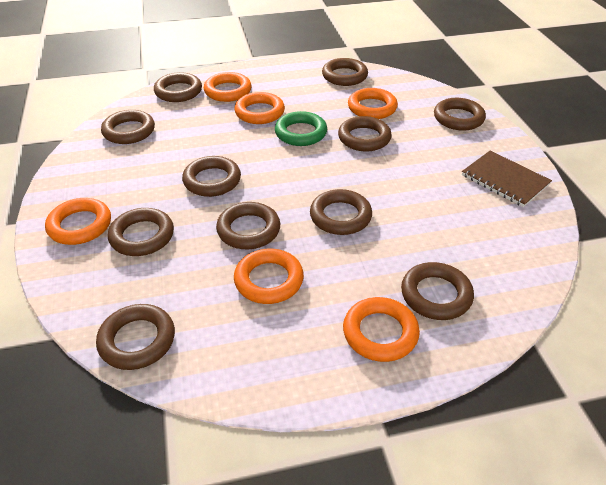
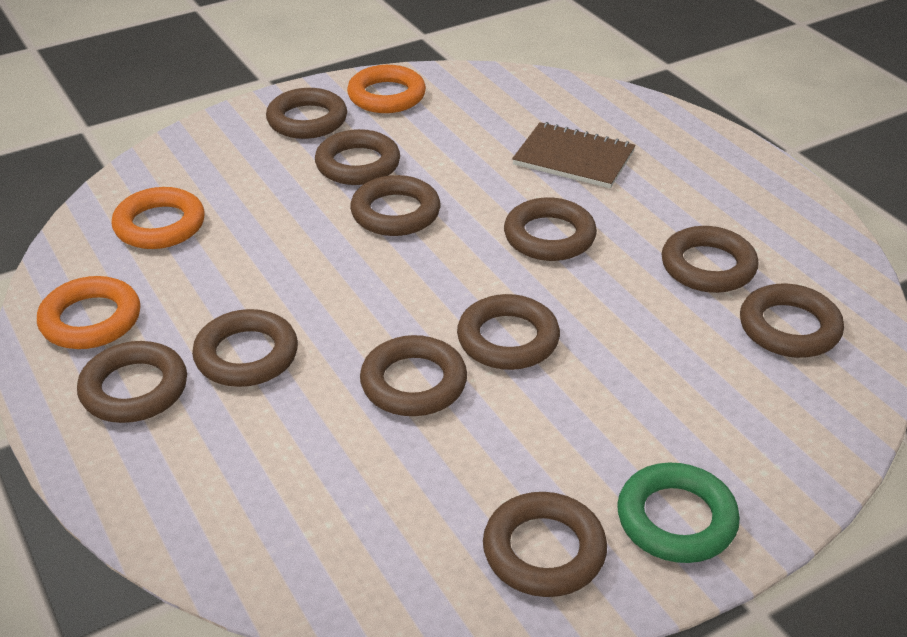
orange ring: [45,198,111,245] [204,72,251,102] [234,92,285,124] [234,249,304,304] [343,297,420,362] [348,88,398,119] = 6 -> [37,276,140,349] [111,187,205,249] [347,65,426,113] = 3

